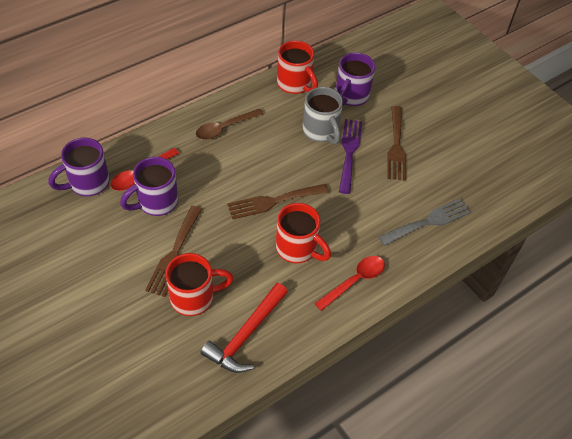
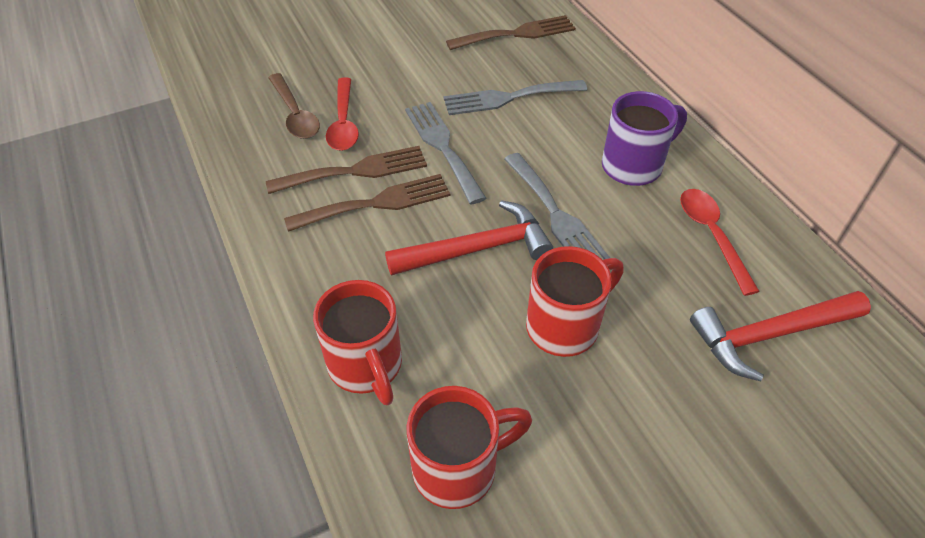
grey fork: [378,198,472,246] = 1 -> [405,102,486,204] [443,80,587,115] [504,153,610,259] = 3
grey mug: [302,87,343,144] = 1 -> none = 0
purple fork: [339,119,362,194] = 1 -> none = 0
purple mug: [49,138,110,196] [120,157,178,216] [335,53,375,106] = 3 -> [602,91,687,186] = 1
red hammer: [200,283,288,373] = 1 -> [385,200,553,275] [690,291,871,381] = 2

